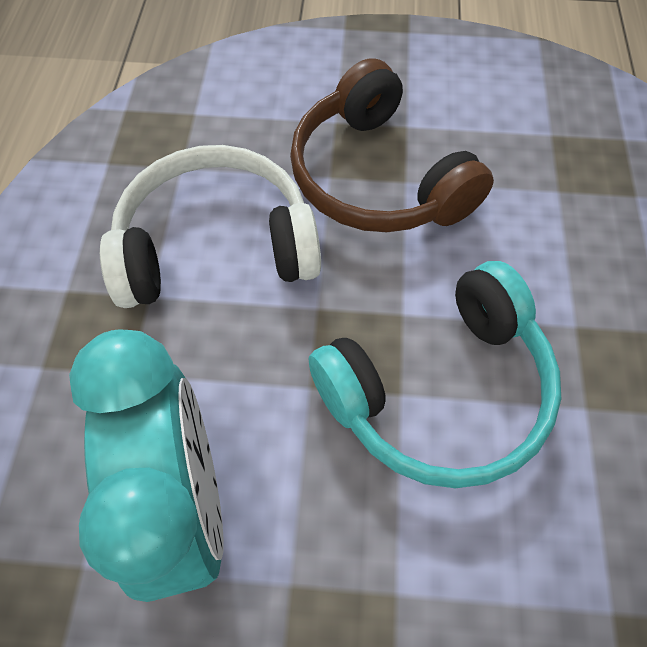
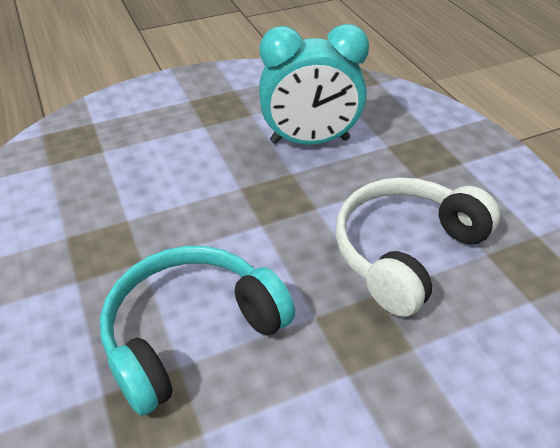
brown headphones: [290,58,494,232] = 1 -> none = 0

